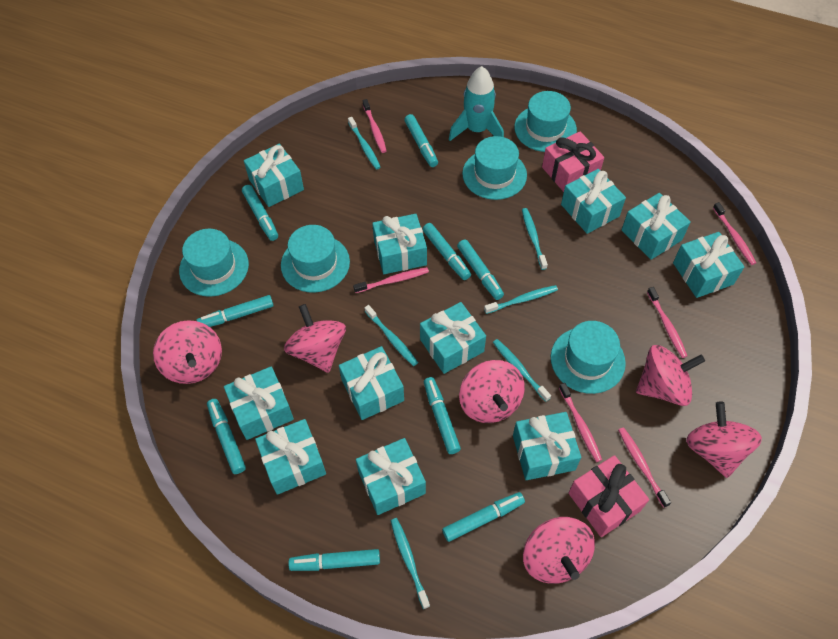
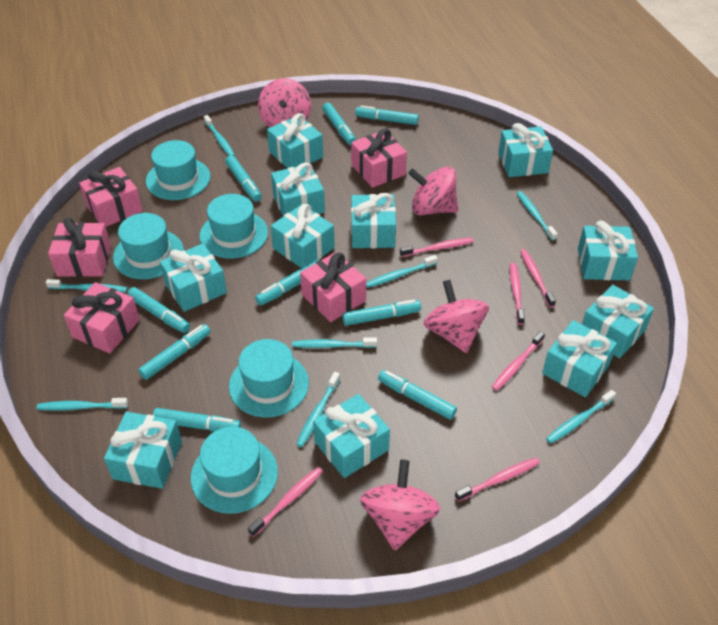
pink gift: [542,131,604,192] [568,455,649,537] = 2 -> [48,218,111,277] [64,282,140,353] [79,167,143,227] [300,252,366,322] [351,129,407,188] = 5
pink spinning top: [153,320,222,384] [284,304,346,373] [459,360,525,423] [523,517,595,584] [636,345,705,406] [686,402,762,478] = 6 -> [258,78,311,127] [360,460,440,550] [408,167,458,215] [424,280,489,353] = 4
turquoise rocket: [449,66,504,141] = 1 -> none = 0
turquoise toothbrush: [348,117,381,170] [365,305,418,366] [390,518,430,609] [484,285,558,314] [493,339,551,402] [522,208,548,270] = 6 -> [36,398,128,411] [46,279,127,292] [204,115,235,156] [292,337,377,348] [296,372,340,447] [366,255,438,288] [517,191,558,241] [546,390,616,444] = 8

